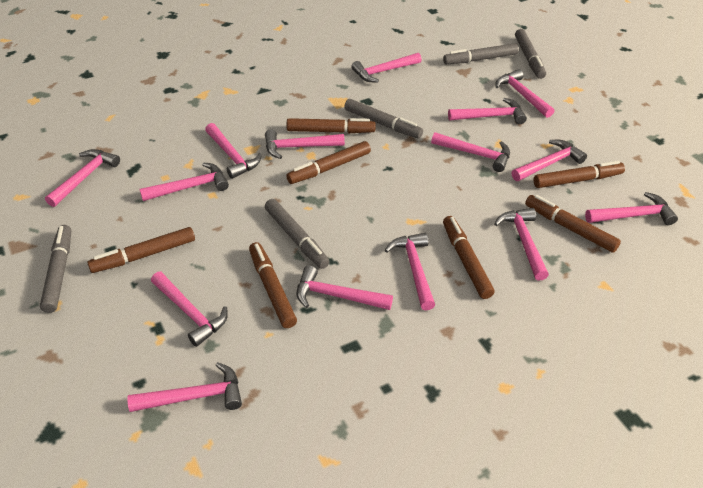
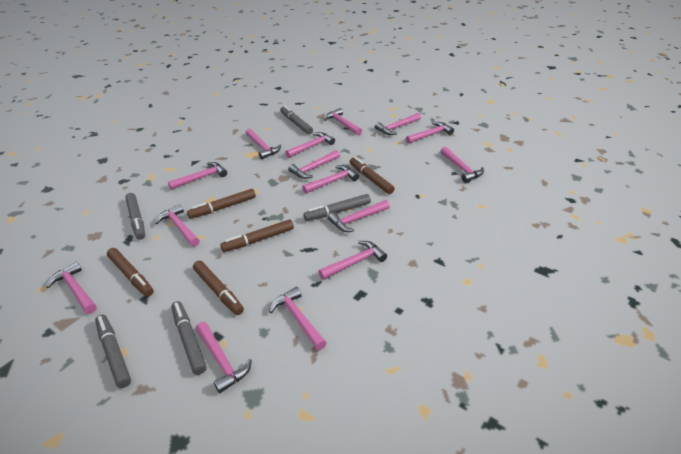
brown marker: [87,227,195,273] [249,242,297,328] [286,141,371,184] [287,118,375,133] [443,216,495,299] [525,195,621,253] [534,161,625,188] = 7 -> [107,248,154,297] [187,189,256,219] [193,261,244,315] [220,220,294,252] [350,157,395,194] = 5

